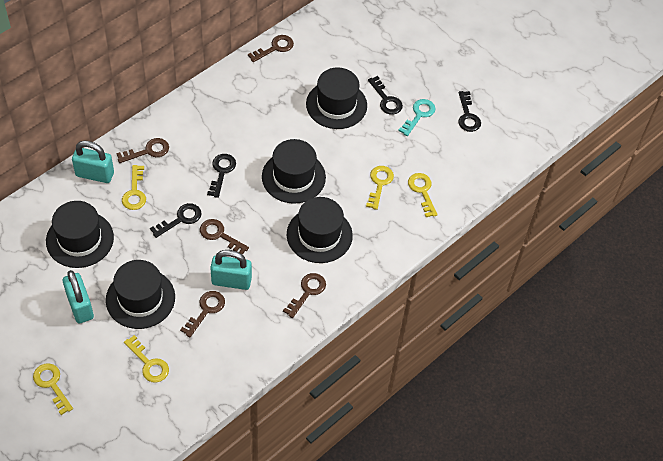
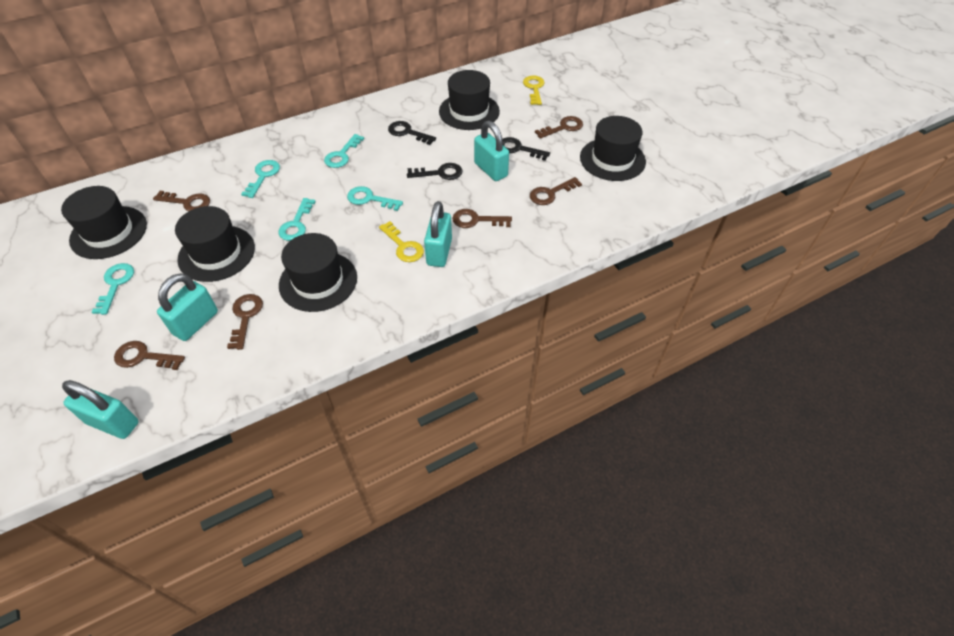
black key: [150,203,202,238] [207,154,236,198] [368,76,403,115] [458,91,481,132] = 4 -> [388,121,436,145] [407,163,462,180] [502,137,550,161] = 3
brown key: [116,138,169,163] [180,291,225,337] [200,219,249,255] [248,35,294,62] [283,273,326,318] = 5 -> [114,341,185,370] [153,191,210,211] [227,294,263,350] [452,209,512,228] [530,177,582,205] [535,116,583,139] = 6
turquoise key: [398,99,436,136] = 1 -> [92,263,134,315] [241,160,280,198] [278,198,316,241] [324,134,364,168] [347,186,403,211] = 5
turquoise padlock: [63,270,94,323] [72,141,114,183] [210,250,252,290] = 3 -> [62,380,139,439] [157,273,218,341] [424,201,452,267] [474,121,509,181] = 4
yellow key: [33,363,73,415] [122,165,146,210] [124,335,169,383] [366,166,394,210] [408,173,438,217] = 5 -> [379,221,424,262] [523,76,545,105] = 2

